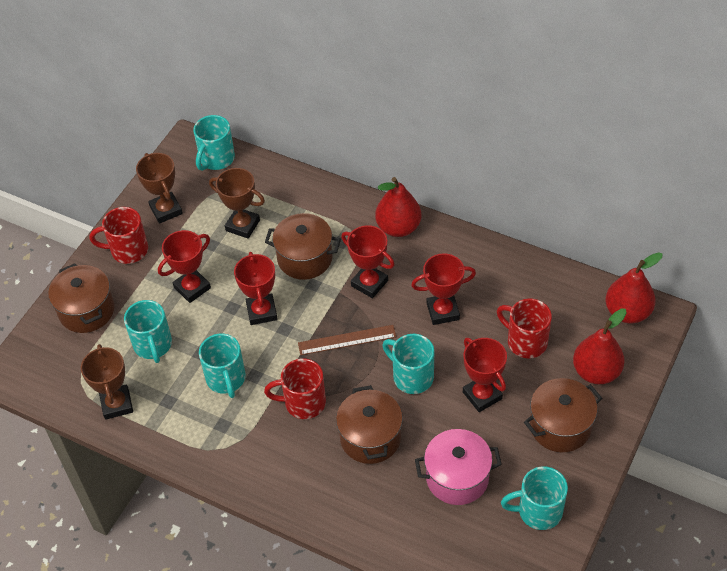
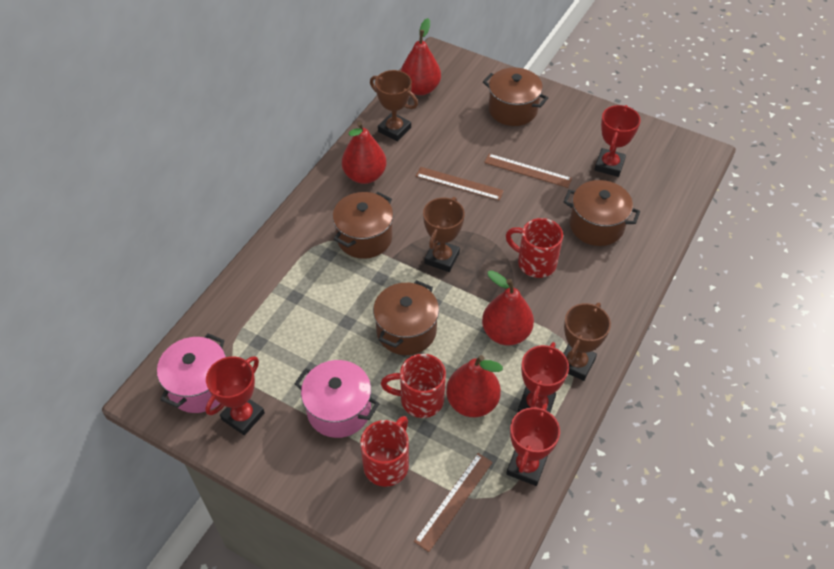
brown ruler: [298,325,396,355] = 1 -> [414,453,493,552] [416,167,504,201] [484,154,572,188] = 3
pink pot: [415,429,502,505] = 1 -> [157,333,226,413] [295,360,379,438] = 2
red pear: [375,177,421,237] [573,308,626,384] [605,252,663,323] = 3 -> [342,121,386,184] [401,18,441,95] [446,355,503,417] [482,270,534,345] = 4
red trophy: [158,230,211,303] [234,252,278,325] [341,225,395,298] [411,253,476,325] [463,338,507,412] = 5 -> [205,356,265,435] [506,403,560,486] [517,342,569,413] [594,105,641,177] = 4
turquoise mug: [124,300,172,363] [193,115,235,171] [199,334,246,398] [382,334,434,394] [501,467,568,530] = 5 -> none = 0

